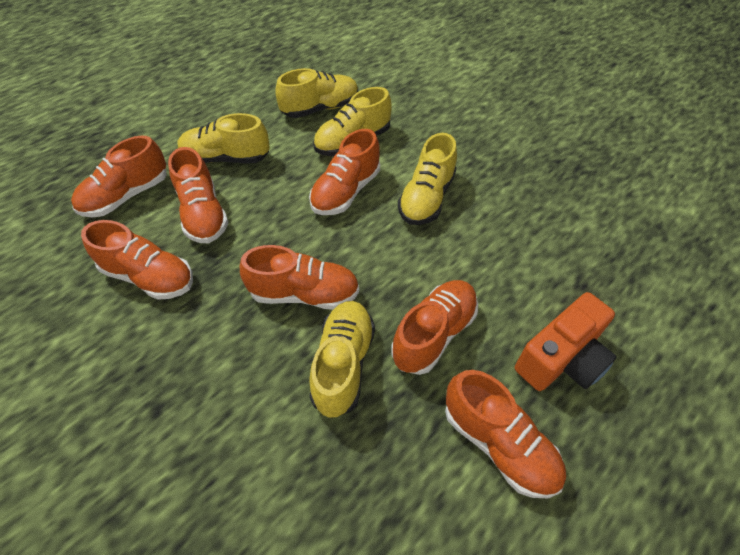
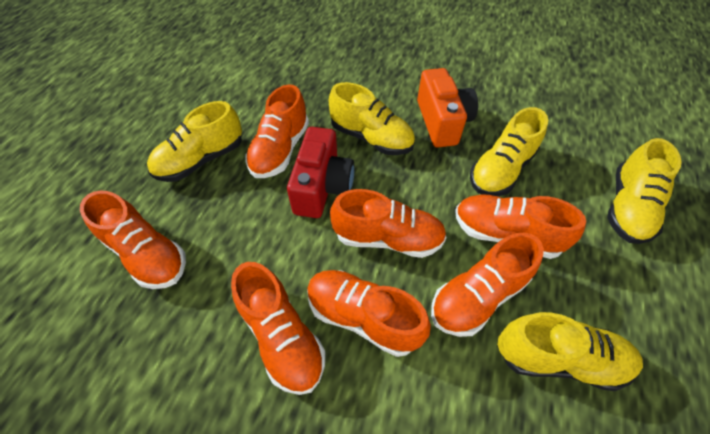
red camera: none = 0 -> [287,127,354,218] = 1

